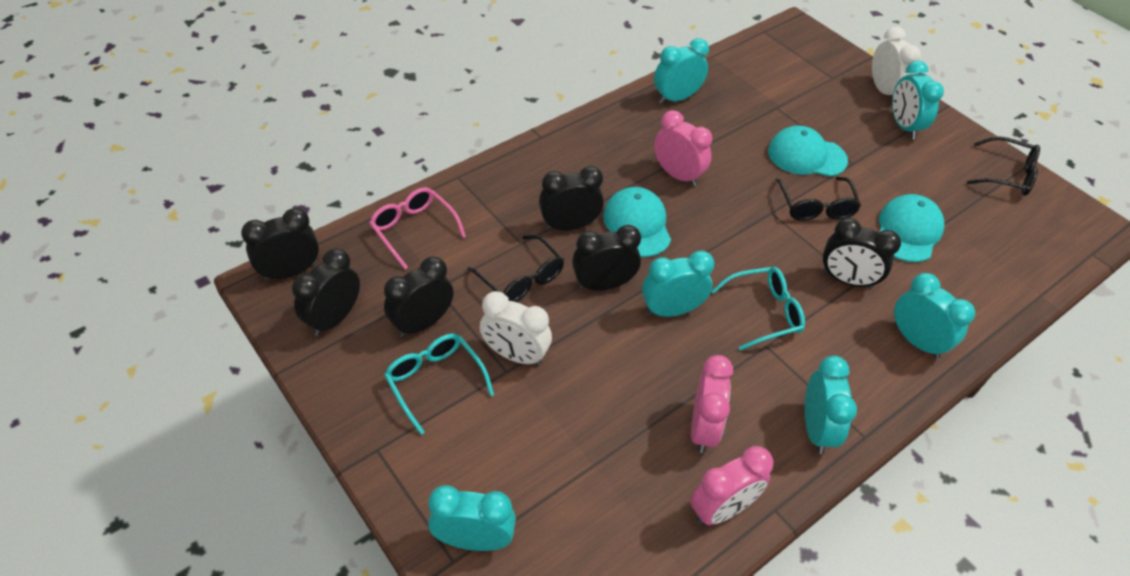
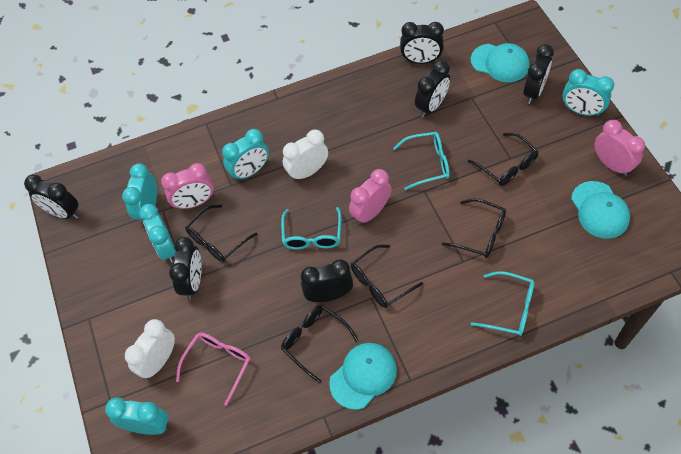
black glasses: [467,234,564,302] [775,177,861,221] [967,136,1040,196] = 3 -> [185,205,257,262] [281,305,358,383] [351,245,423,308] [442,199,506,258] [468,133,539,186] = 5
turquoise clock: [428,485,516,551] [642,250,714,317] [654,38,709,104] [805,356,857,454] [892,61,944,139] [894,273,975,359] = 6 -> [105,397,169,435] [122,163,157,225] [139,204,176,263] [222,129,269,181] [562,69,614,117] = 5
turquoise glasses: [384,334,494,435] [711,267,805,350] = 2 -> [281,207,341,250] [393,132,450,190] [471,271,535,336] = 3

